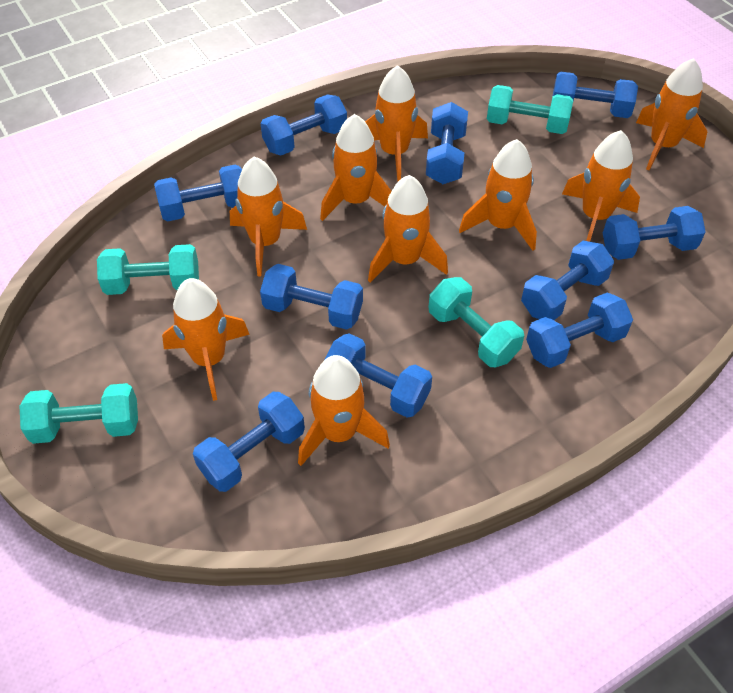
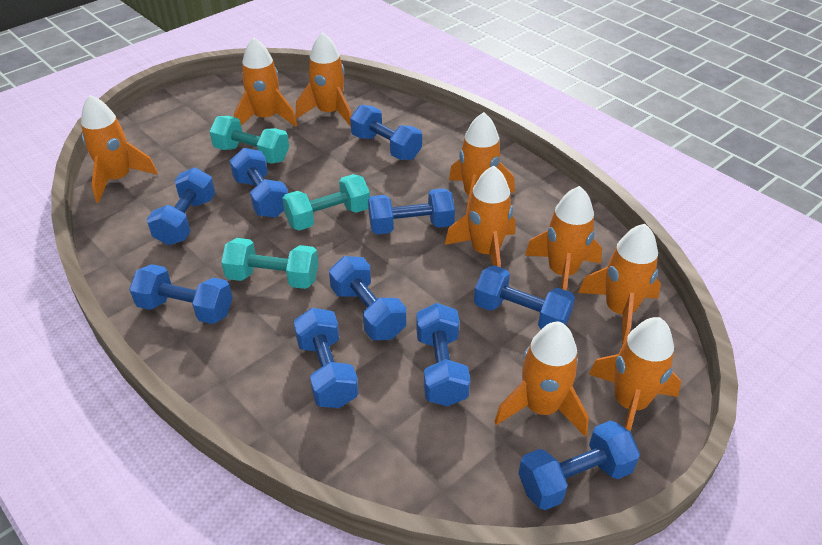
turquoise dumbbell: [19,383,138,444] [97,244,199,295] [428,277,524,367] [487,85,573,134] = 4 -> [209,116,289,164] [221,238,318,289] [282,174,370,231] = 3

